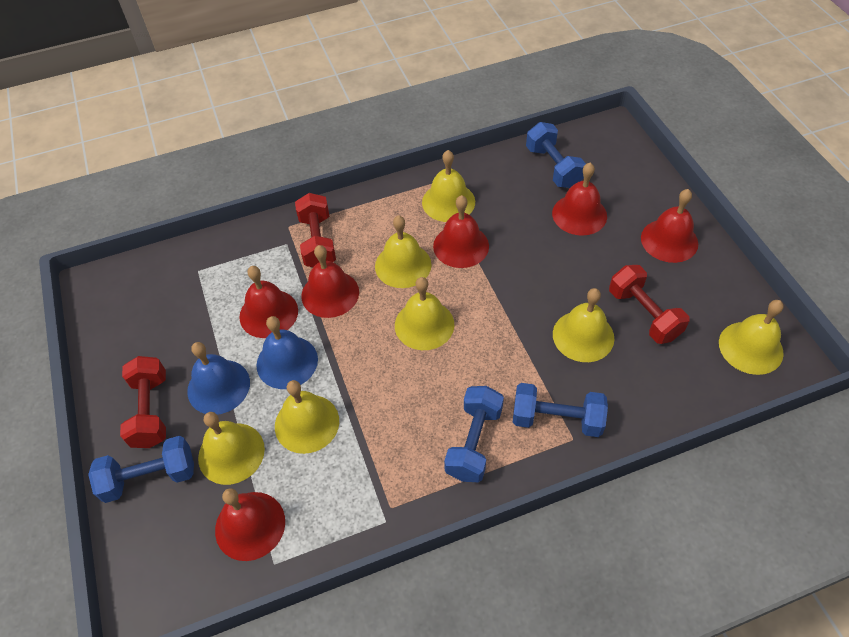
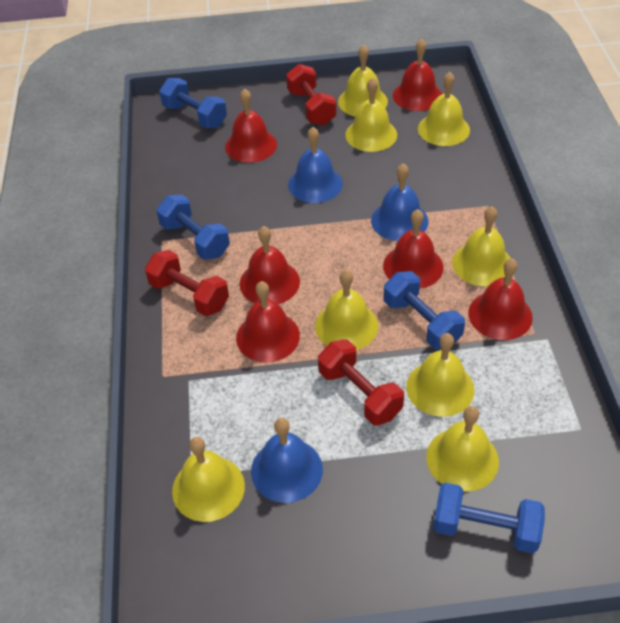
blue bell: [187,342,250,415] [256,316,318,389] = 2 -> [251,418,323,503] [288,127,343,203] [371,163,428,241] = 3
yellow bell: [198,412,265,485] [275,380,339,454] [375,215,432,288] [395,277,454,350] [422,150,475,222] [553,288,614,362] [719,300,784,375] = 7 -> [172,437,245,522] [315,270,378,350] [338,45,388,116] [345,77,397,152] [406,333,474,417] [418,72,470,146] [426,406,499,492] [452,206,511,286] = 8

